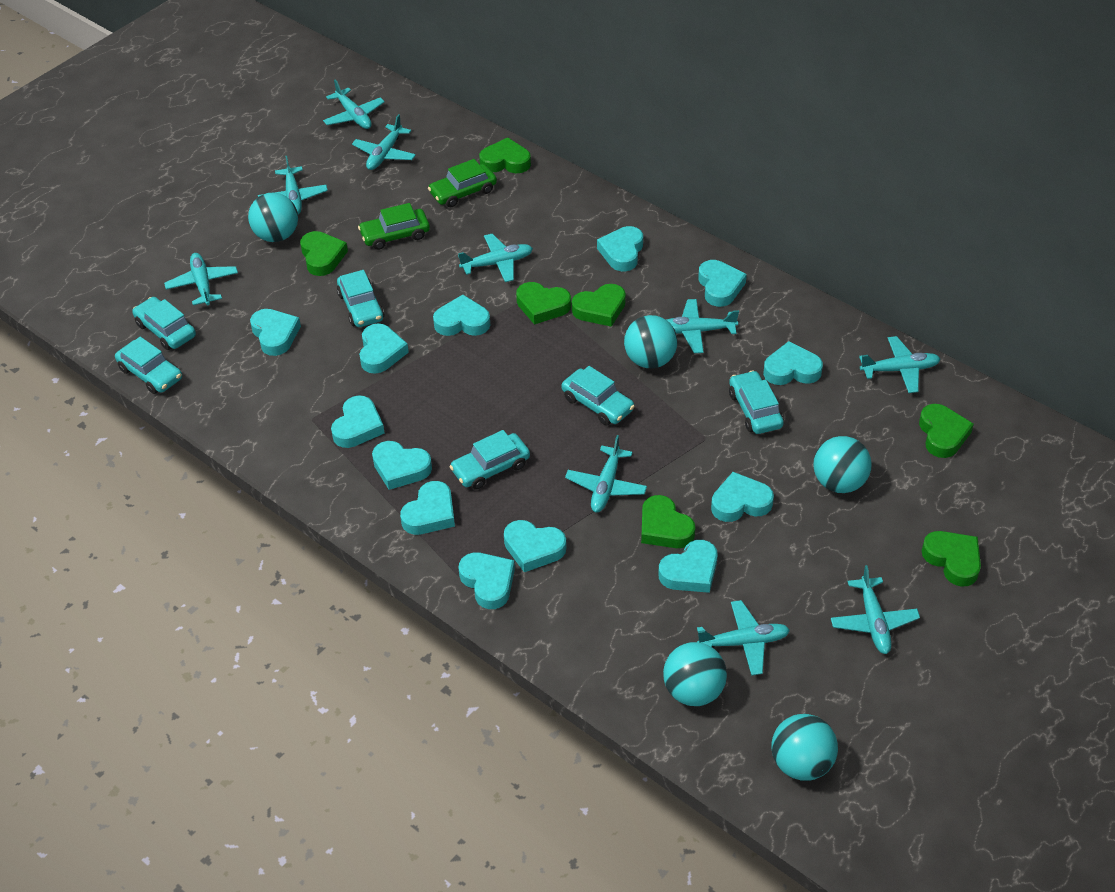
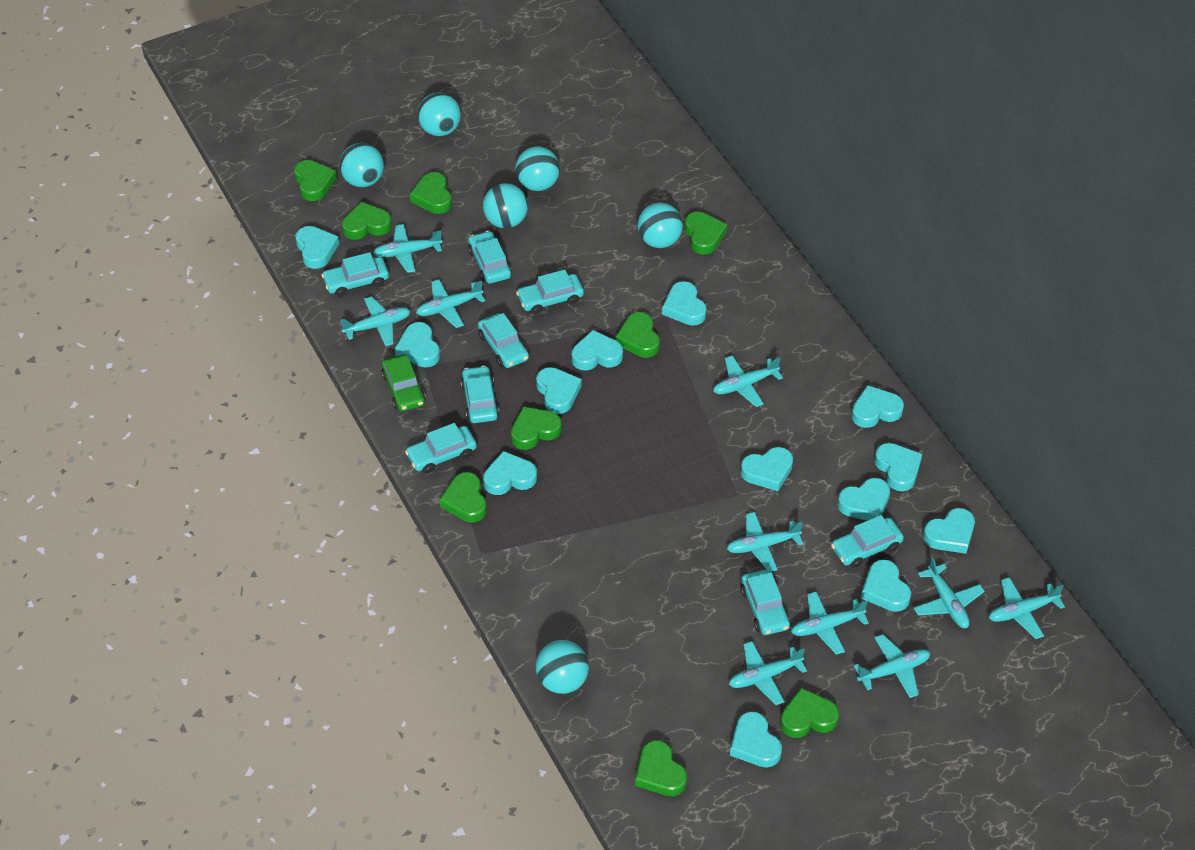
green car: [358,203,430,250] [428,159,497,207] = 2 -> [381,355,426,412] = 1
green heart: [300,231,348,276] [479,137,531,174] [516,282,571,325] [572,284,626,327] [641,495,695,548] [919,404,974,458] [922,531,981,587] = 7 -> [294,160,337,201] [342,202,392,240] [410,172,452,214] [439,472,487,522] [511,406,562,450] [615,312,660,358] [635,740,687,796] [685,212,727,255] [780,688,839,738] = 9
turquoise ball: [248,193,298,242] [624,315,678,368] [663,642,727,706] [771,714,838,781] [813,436,872,493] = 5 -> [339,143,384,187] [417,93,461,136] [483,183,528,228] [515,146,560,191] [536,640,589,694] [638,203,683,248] = 6
turquoise car: [115,337,182,394] [132,297,196,350] [337,270,384,327] [450,430,530,489] [561,366,635,425] [729,370,784,434] = 6 -> [321,252,389,297] [405,423,477,473] [460,365,499,423] [468,231,512,284] [478,313,529,368] [516,270,584,314] [740,570,790,635] [831,515,904,568] = 8

